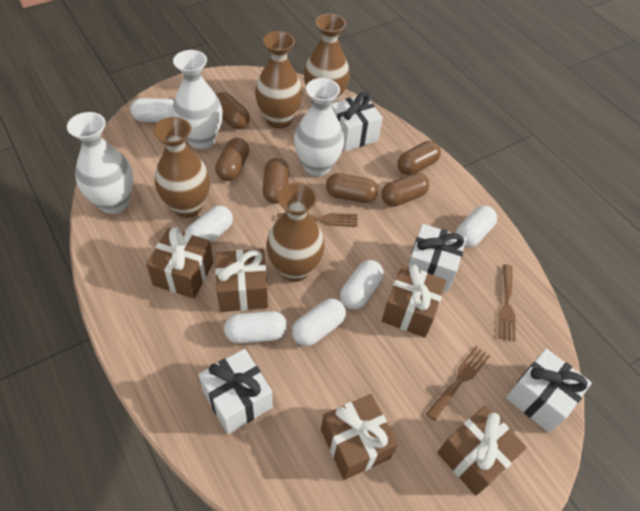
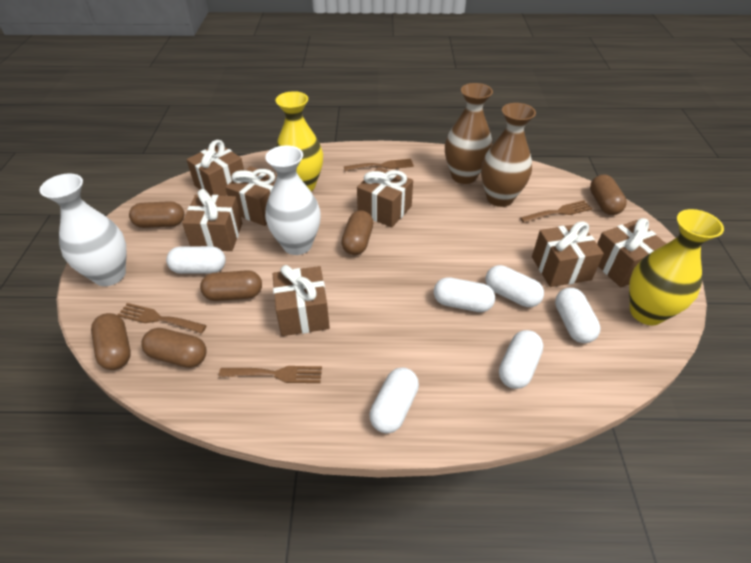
brown fork: [277,213,358,227] [426,346,490,421] [498,264,516,342] = 3 -> [118,303,207,333] [219,366,322,383] [344,159,414,171] [520,200,593,223] = 4
brown gift: [146,227,214,299] [215,249,268,312] [321,394,398,480] [382,264,446,338] [437,405,527,496] = 5 -> [182,189,242,251] [186,140,244,196] [225,166,277,226] [273,265,330,336] [357,167,413,228] [532,221,604,287] [597,218,666,287] = 7
brown vase: [153,117,210,218] [255,31,303,129] [267,182,325,282] [304,14,350,103] = 4 -> [445,83,493,184] [481,103,536,207] = 2
white gift: [198,349,273,434] [331,92,383,151] [408,224,467,292] [506,348,592,433] = 4 -> none = 0
white vase: [67,112,134,214] [172,50,223,149] [294,78,345,176] = 3 -> [39,173,126,286] [265,145,321,255] = 2
yellow vase: none = 0 -> [275,91,323,191] [629,209,724,325] = 2

